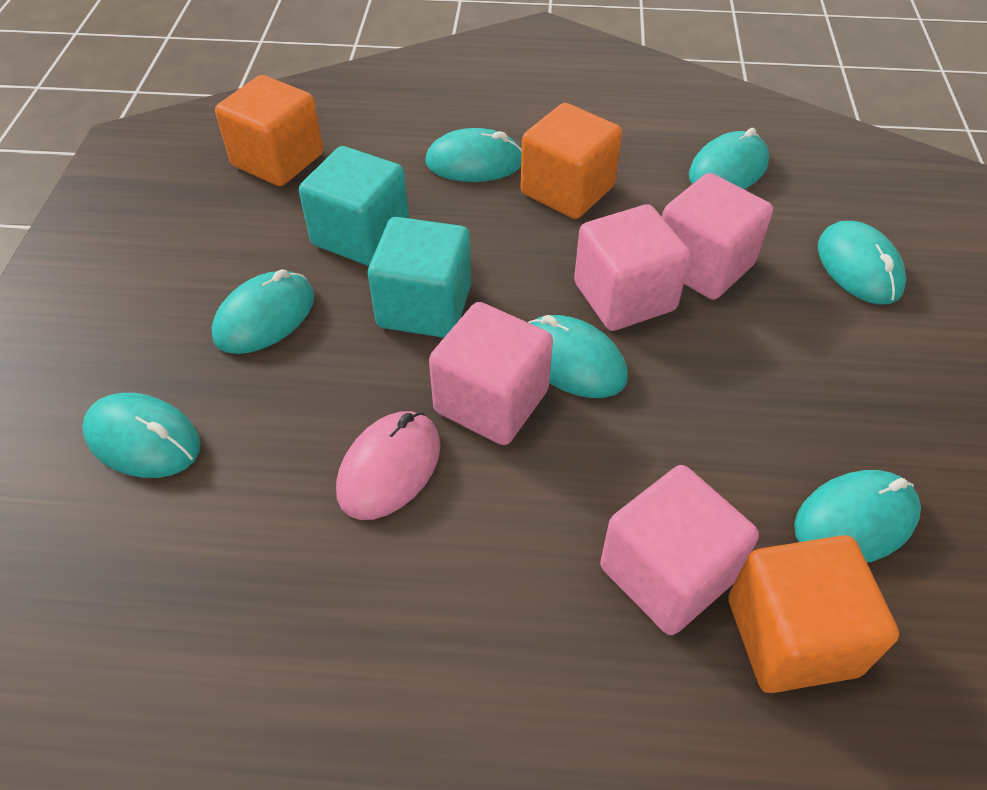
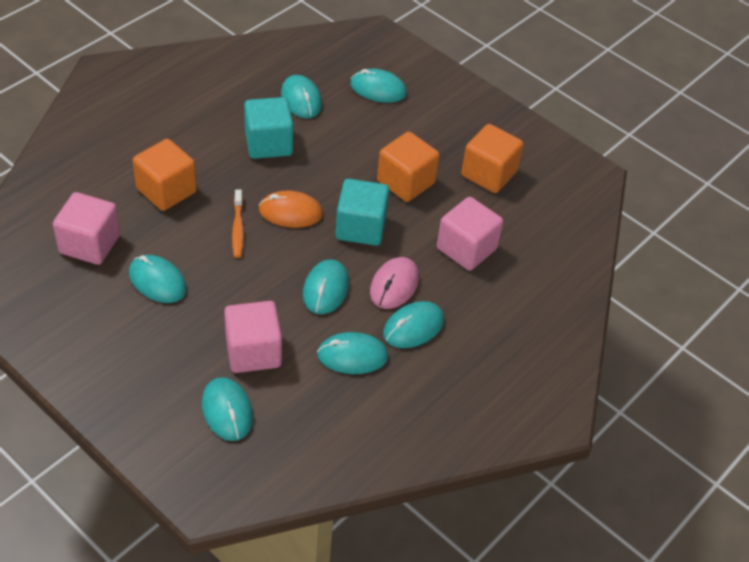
orange mouse: none = 0 -> [258,191,323,228] = 1
orange toothbrush: none = 0 -> [232,190,244,258] = 1
pink cube: [429,302,553,445] [574,204,691,331] [600,465,759,635] [662,173,773,300] = 4 -> [53,192,120,265] [224,301,282,373] [437,197,503,271] = 3

